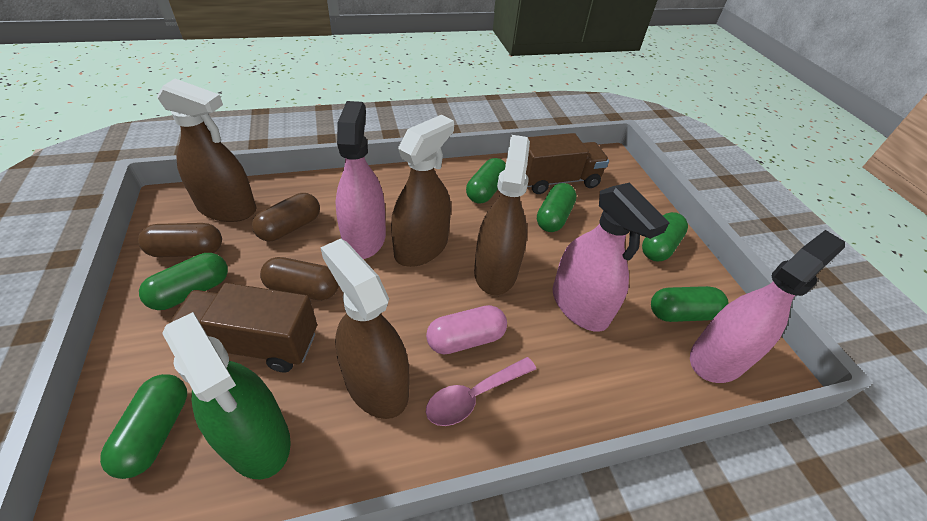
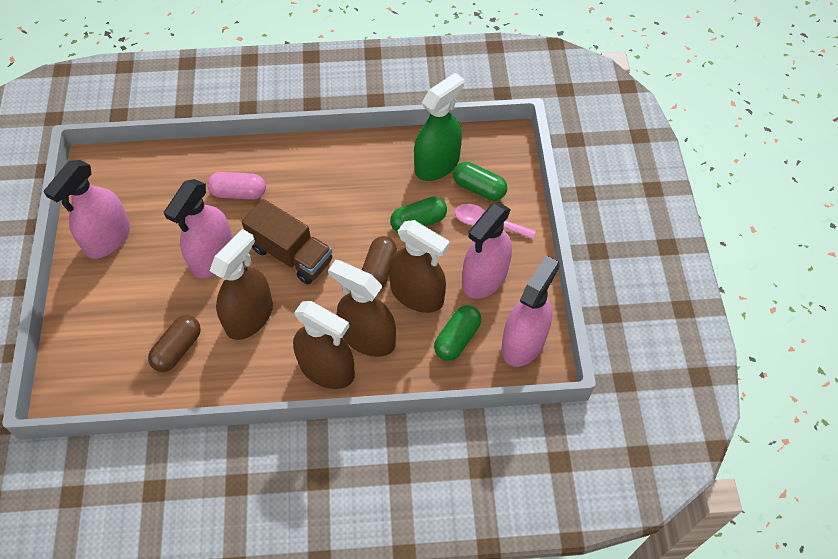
brown capsule: [138,223,222,257] [252,193,320,241] [260,257,339,300] = 3 -> [148,315,201,372] [362,236,397,289] = 2
brown truck: [170,283,317,373] [526,133,609,194] = 2 -> [242,199,332,284] = 1
green capsule: [100,374,187,479] [139,253,228,310] [466,158,506,204] [537,183,577,232] [642,212,688,262] [651,286,729,322] = 6 -> [390,197,447,232] [434,305,481,361] [453,162,507,201] = 3
pink spray bottle: [335,101,386,259] [553,183,669,332] [690,230,845,383] = 3 -> [44,160,130,259] [164,179,233,278] [462,203,512,299] [502,256,559,367] = 4

